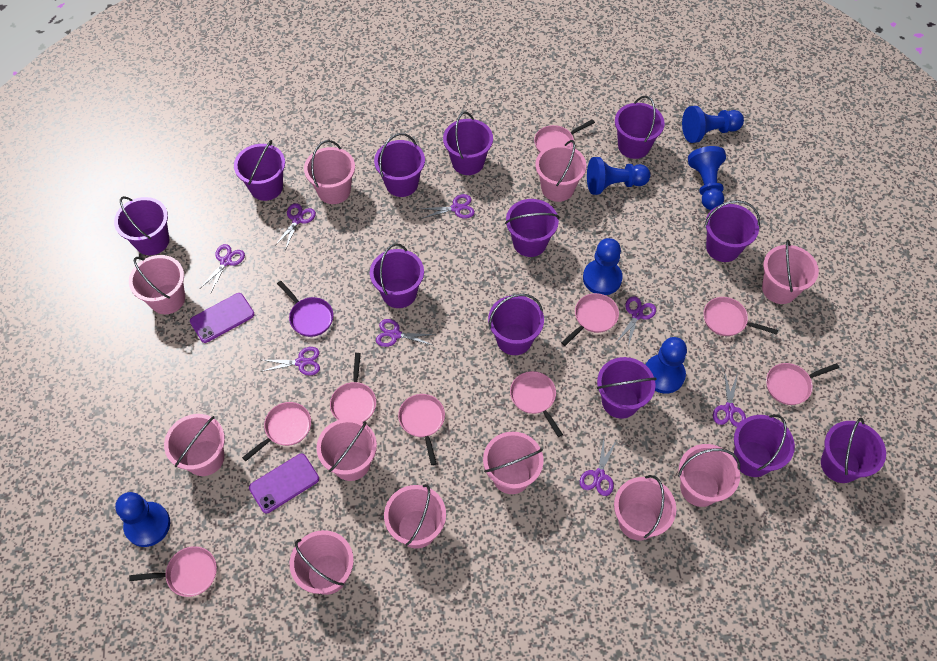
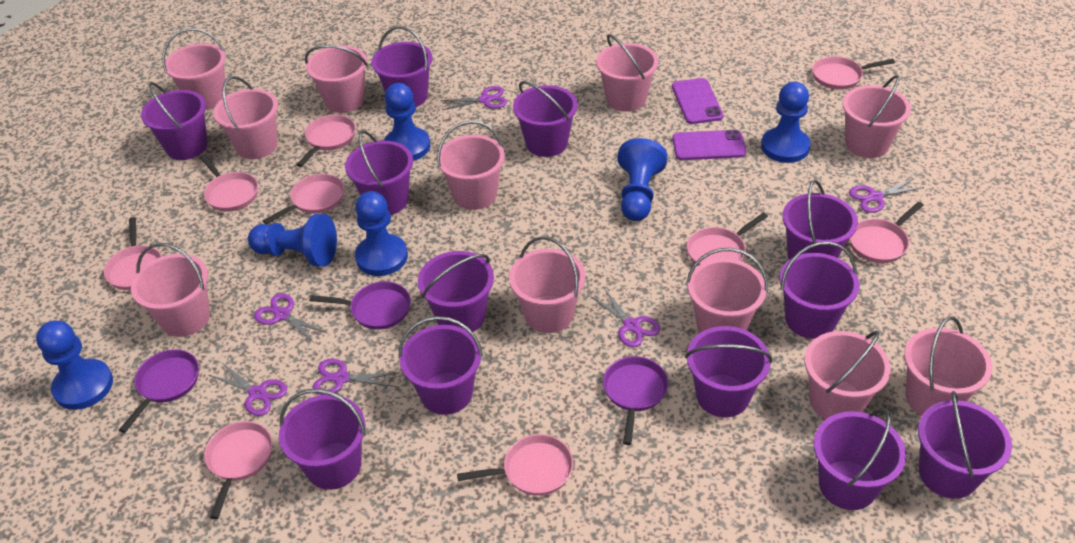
purple pan: [277,281,334,337] = 1 -> [119,349,199,433] [310,281,411,330] [603,356,668,445] = 3
purple scissors: [201,244,245,292] [261,347,320,376] [275,203,316,251] [376,319,436,347] [420,194,475,219] [580,438,617,496] [617,297,656,346] [713,371,746,427] = 8 -> [209,362,287,416] [254,293,327,344] [313,359,400,395] [440,86,507,110] [590,288,660,347] [849,179,924,213] = 6

